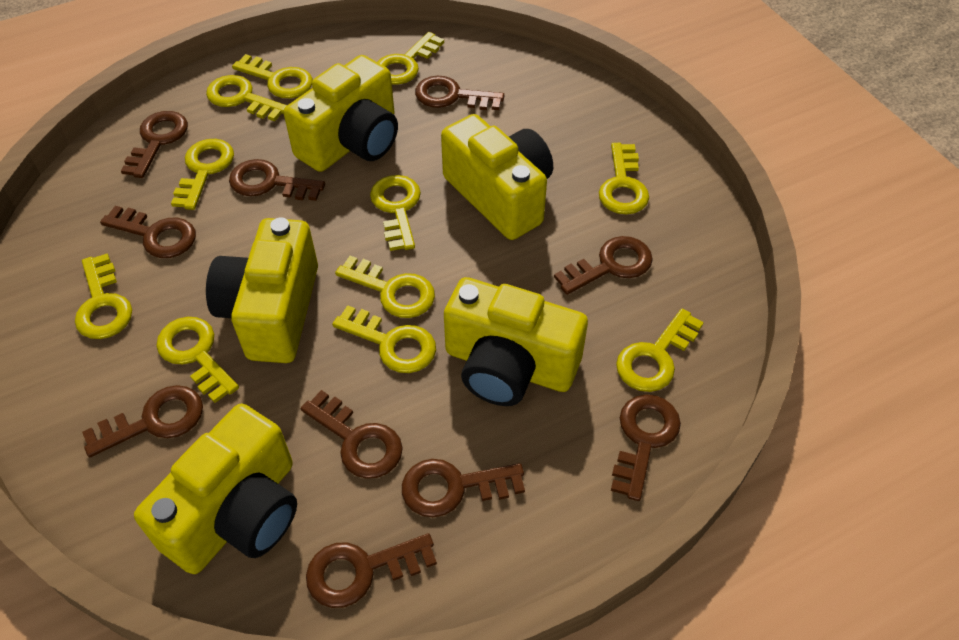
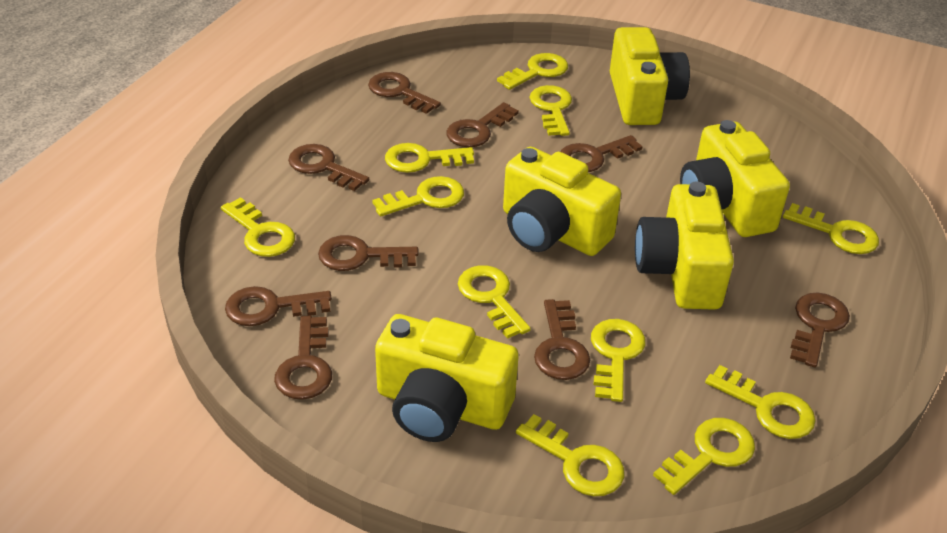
brown key: [82,385,203,458] [100,206,196,258] [121,111,188,178] [229,159,325,201] [301,390,403,479] [306,533,437,608] [402,459,525,517] [415,76,504,110] [554,236,653,295] [611,394,681,501] = 10 -> [225,286,332,326] [274,316,332,400] [288,144,369,191] [318,235,419,271] [368,72,441,114] [446,102,519,147] [534,299,590,380] [560,135,643,172] [790,292,850,368] = 9

